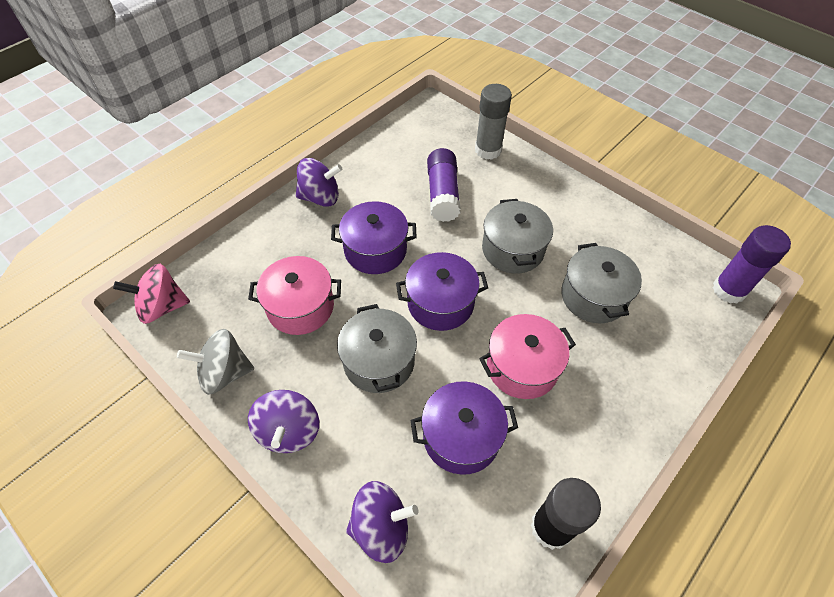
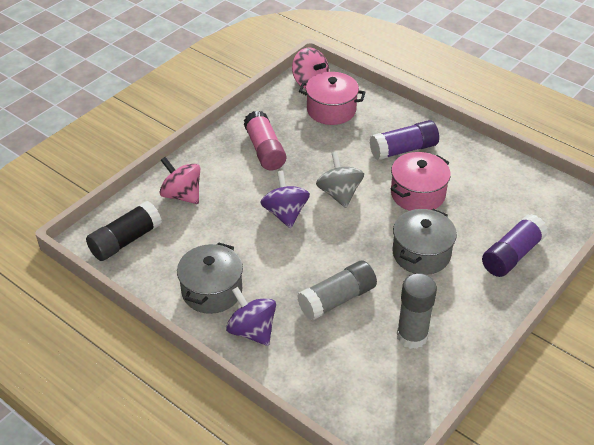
grey glue stick: [475,84,512,160] = 1 -> [297,261,377,320] [397,273,437,349] = 2
grey pot: [337,304,417,393] [482,199,553,274] [561,243,642,324] = 3 -> [177,242,243,314] [393,209,457,275] = 2
pink glue stick: none = 0 -> [244,110,286,170] = 1
pink spinning top: [113,264,190,324] = 1 -> [160,157,200,204] [292,48,329,89] = 2
purple pot: [331,201,417,274] [396,252,488,331] [411,381,518,475] = 3 -> none = 0
purple spinning top: [248,390,319,453] [296,158,342,207] [346,481,419,563] = 3 -> [226,287,276,346] [260,170,310,229] = 2

